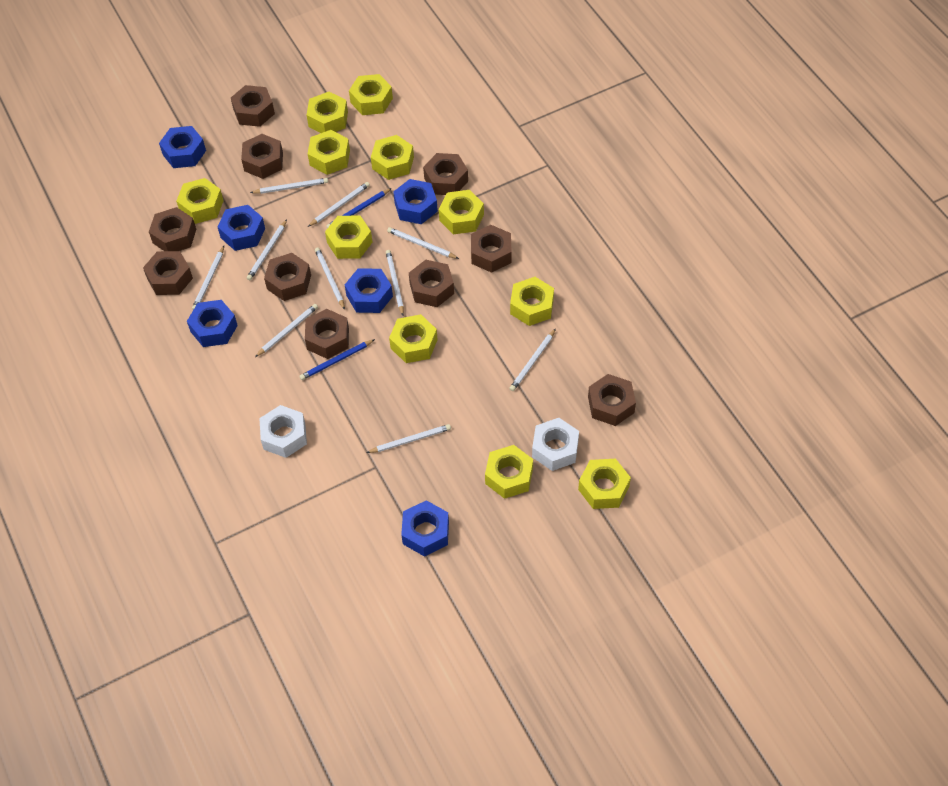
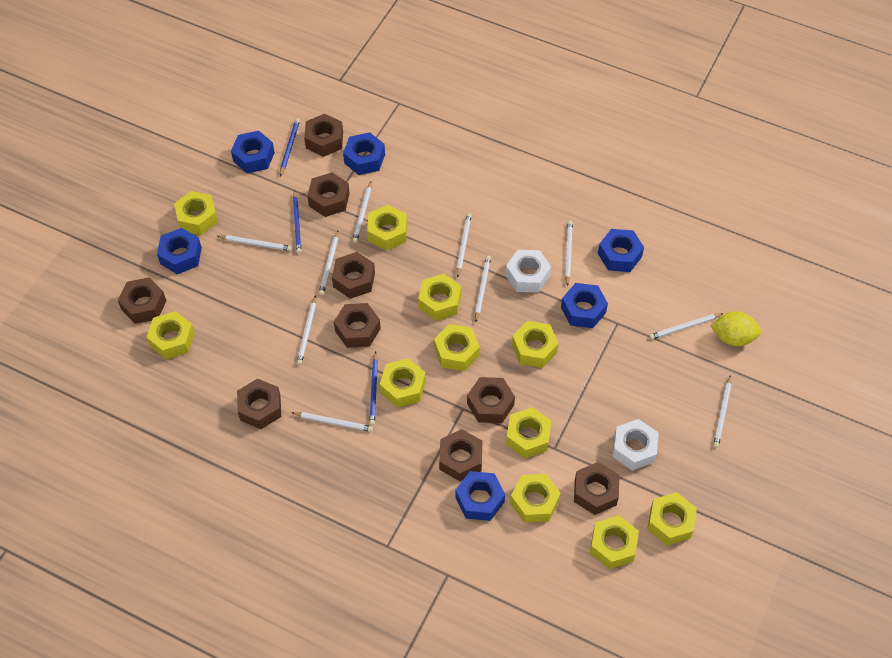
blue pencil: [299,339,375,380] [326,188,392,228] = 2 -> [280,118,300,176] [293,191,301,254] [369,351,378,425] = 3
brown nut: [143,251,193,295] [149,207,196,251] [231,85,275,127] [241,134,283,179] [264,253,311,301] [305,309,349,359] [409,260,454,307] [423,153,468,195] [471,225,512,273] [588,374,636,426] = 10 -> [118,277,166,324] [237,379,281,429] [304,114,343,157] [307,172,350,217] [332,252,375,299] [334,303,381,348] [439,429,482,481] [467,377,515,423] [574,462,619,515] = 9
yellow lemon: none = 0 -> [710,311,761,346] = 1

